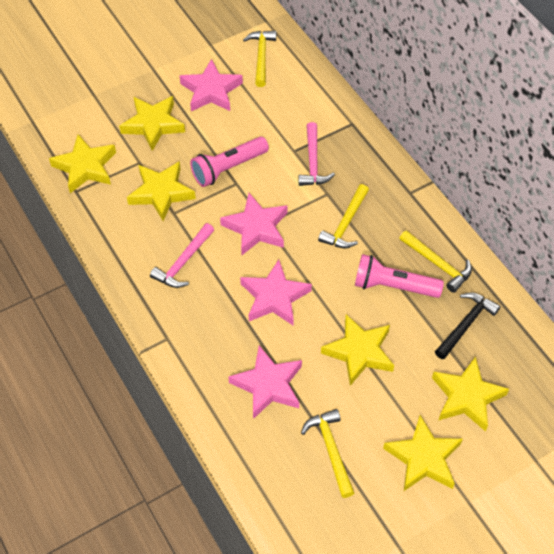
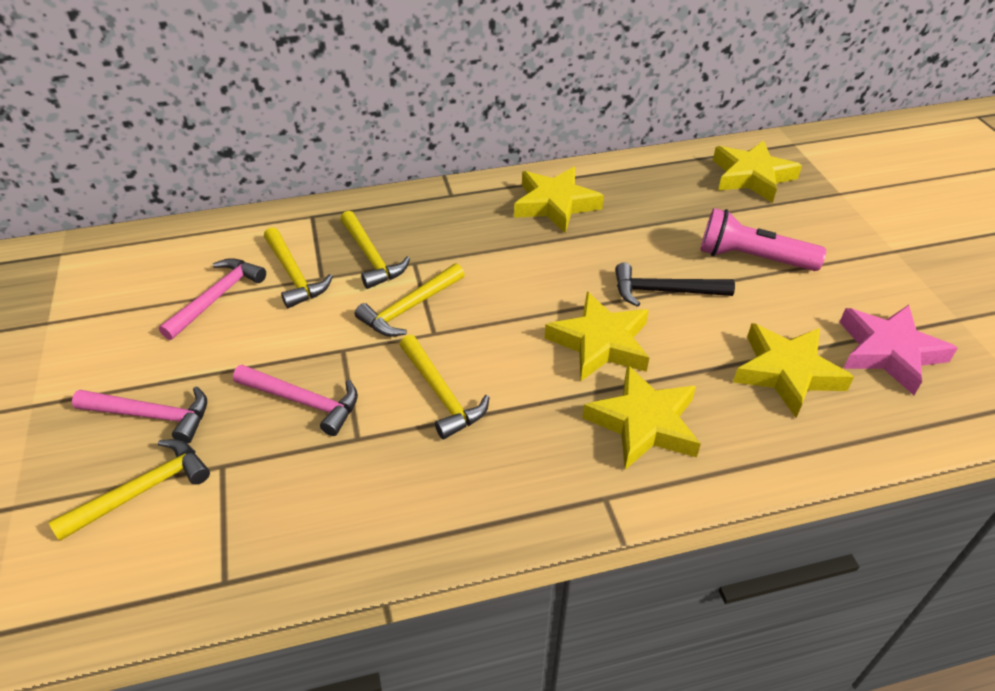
pink flashlight: [190,137,269,187] [355,254,444,298] = 2 -> [700,208,826,271] = 1
pink hammer: [150,223,214,288] [299,122,335,186] = 2 -> [72,386,207,444] [159,258,266,340] [233,365,358,436] = 3
pink star: [180,59,243,111] [220,193,288,255] [228,345,302,419] [240,260,312,325] = 4 -> [840,305,958,395] = 1
yellow hammer: [243,31,276,87] [301,409,354,498] [318,184,369,248] [399,230,472,293] = 4 -> [49,439,210,541] [264,227,333,308] [340,211,410,289] [355,263,465,337] [400,335,489,439] = 5
yellow star: [49,134,116,193] [119,96,185,151] [127,161,196,221] [321,314,394,386] [383,415,463,491] [432,357,509,432] = 6 -> [514,167,604,233] [545,292,649,381] [582,364,701,470] [713,140,802,203] [733,323,854,418] = 5

